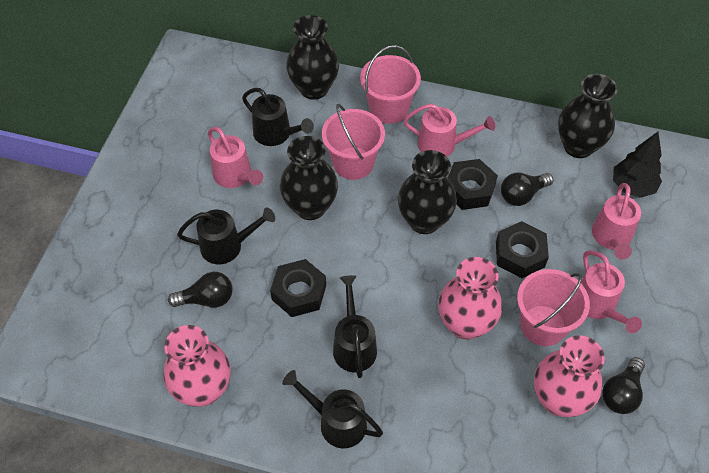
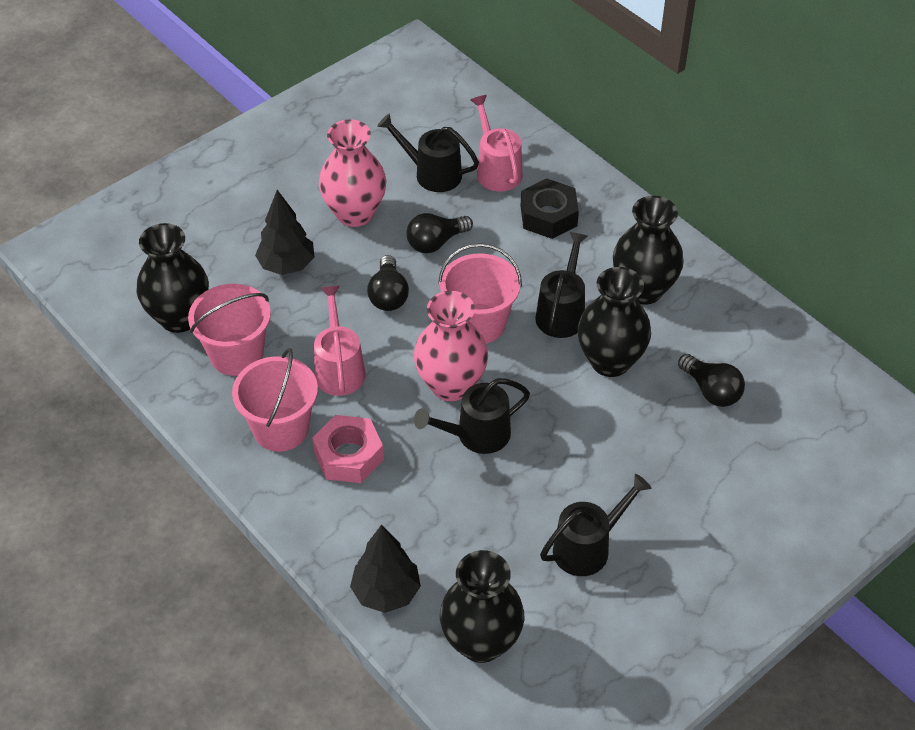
black nut: [270,259,326,317] [448,159,498,210] [496,221,549,278] = 3 -> [521,178,579,239] = 1
black tree: [613,132,662,198] = 1 -> [255,190,314,275] [350,525,421,613] = 2
pink nut: none = 0 -> [312,415,384,483] = 1
pink vase: [163,325,230,407] [438,257,502,340] [534,335,605,417] = 3 -> [319,120,387,227] [414,291,488,401] = 2
pink watering can: [208,127,263,188] [403,104,495,156] [581,250,642,333] [592,183,641,260] = 4 -> [314,286,365,396] [470,95,523,192] = 2

